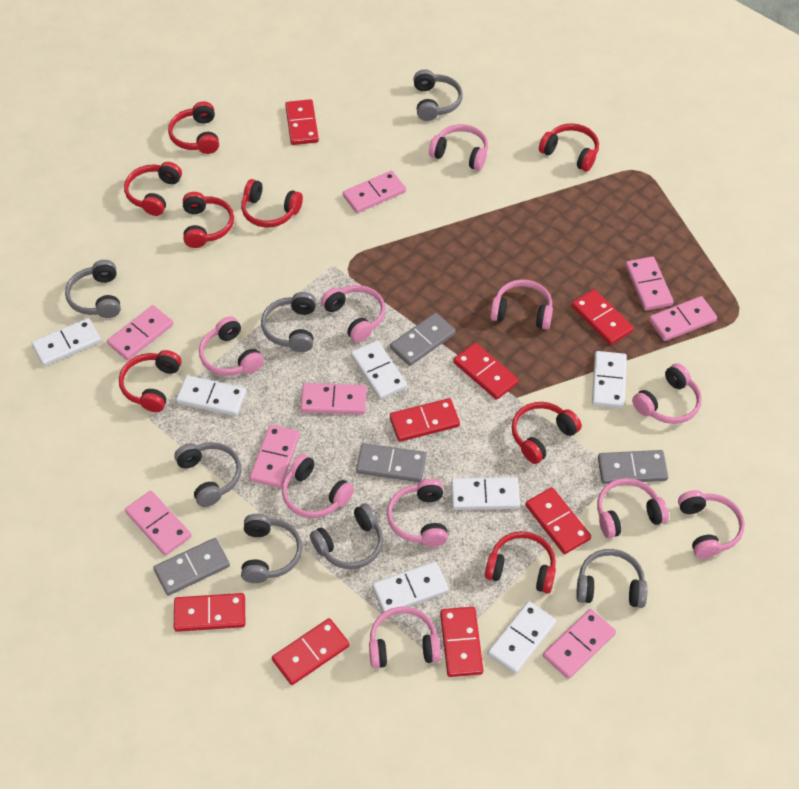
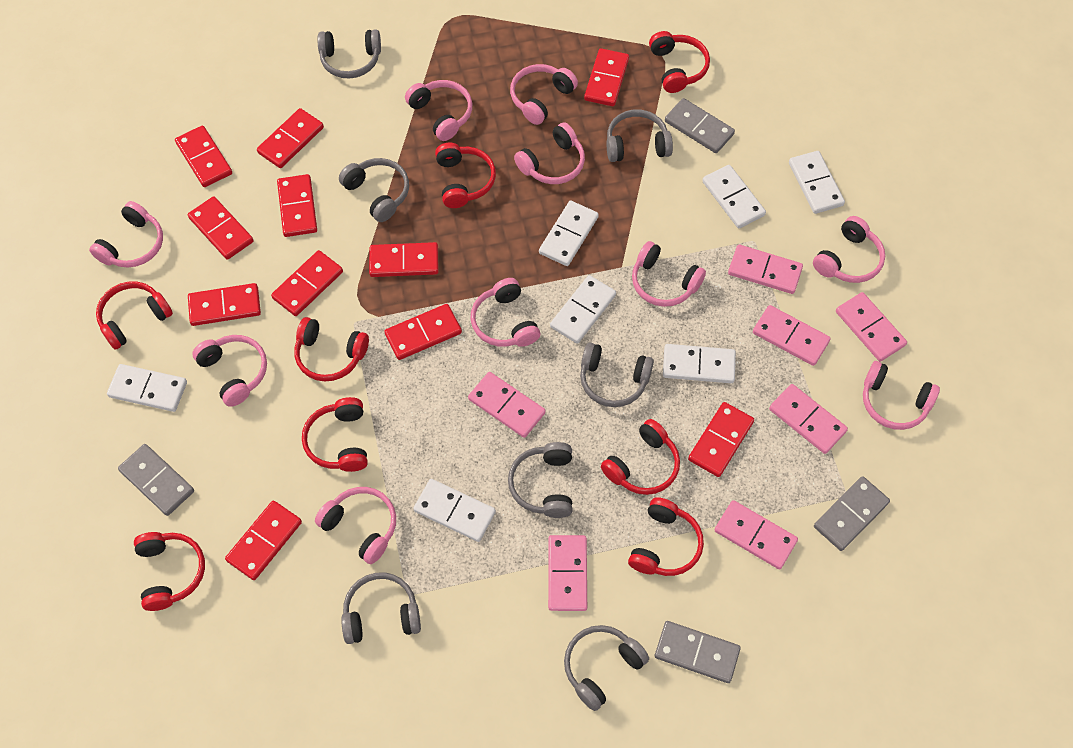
pink domino: [107,305,173,360] [125,491,191,556] [250,425,300,488] [301,383,367,414] [343,171,406,213] [543,609,616,679] [626,256,674,311] [649,296,717,341] = 8 -> [468,372,545,438] [548,535,587,611] [715,500,798,569] [728,245,803,294] [753,305,831,366] [769,384,848,454] [836,292,907,362] = 7
red domino: [174,593,245,632] [272,618,350,685] [285,99,319,145] [390,398,460,442] [440,607,483,677] [453,343,519,400] [526,487,591,554] [572,289,634,345] = 8 -> [175,126,232,187] [188,196,254,260] [188,283,261,326] [225,500,302,580] [257,108,324,168] [271,250,343,316] [277,174,317,237] [369,242,439,277] [385,304,462,360] [584,48,629,106] [688,402,754,477] = 11

